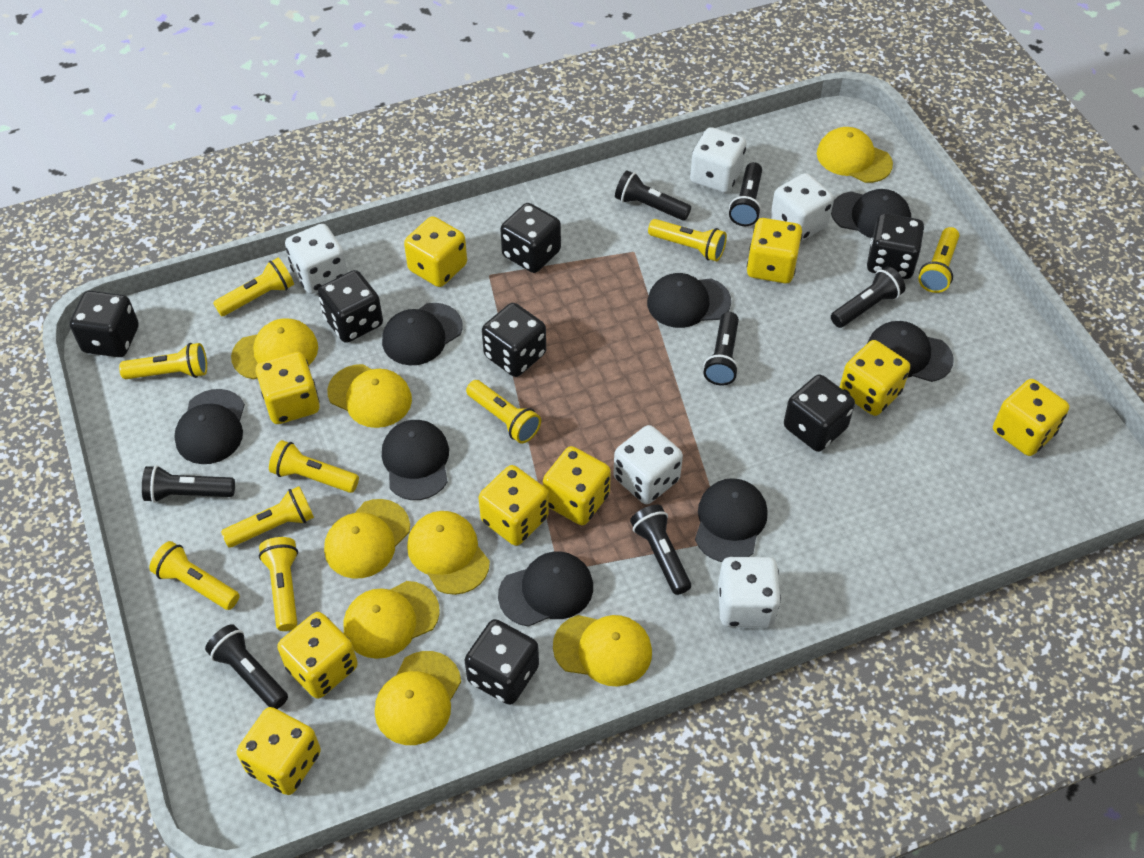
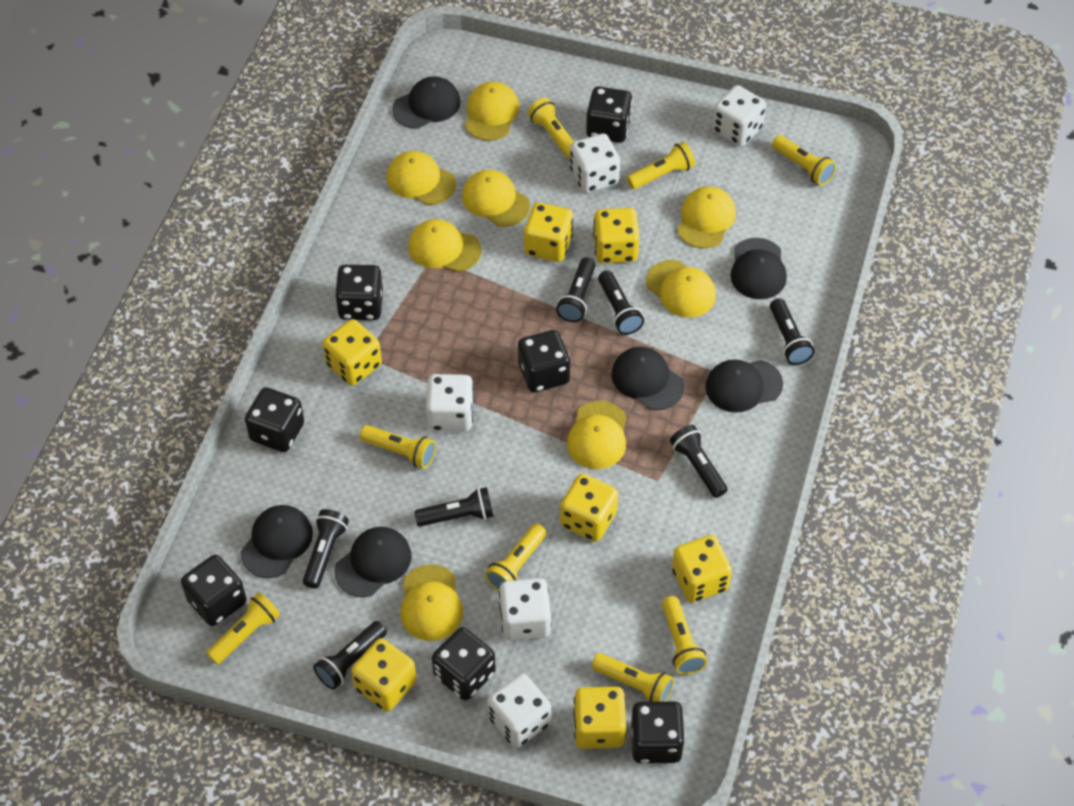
black cap: [174,389,245,464] [382,303,463,365] [382,420,449,500] [498,552,593,627] [647,273,731,328] [695,478,768,562] [831,189,911,238] [867,321,954,382] = 8 -> [241,505,313,578] [334,527,412,597] [392,76,461,129] [611,347,684,410] [705,359,783,413] [731,238,787,299] = 6
yellow dice: [237,707,321,795] [256,352,320,424] [277,612,358,699] [404,216,467,287] [478,465,549,546] [543,446,611,525] [747,218,802,283] [840,340,910,416] [993,379,1069,456] = 9 -> [323,319,382,386] [351,638,416,712] [524,202,573,262] [560,474,618,542] [573,686,626,749] [593,208,640,264] [672,535,732,603] = 7
yellow flashlight: [119,343,207,379] [149,541,239,610] [213,258,294,316] [221,486,314,548] [259,537,298,631] [269,440,359,493] [466,380,541,443] [648,219,727,261] [918,227,959,293] = 9 -> [206,592,280,665] [360,425,436,469] [485,524,546,591] [528,98,574,159] [592,653,674,702] [627,142,695,189] [662,596,707,675] [772,135,836,186] = 8

